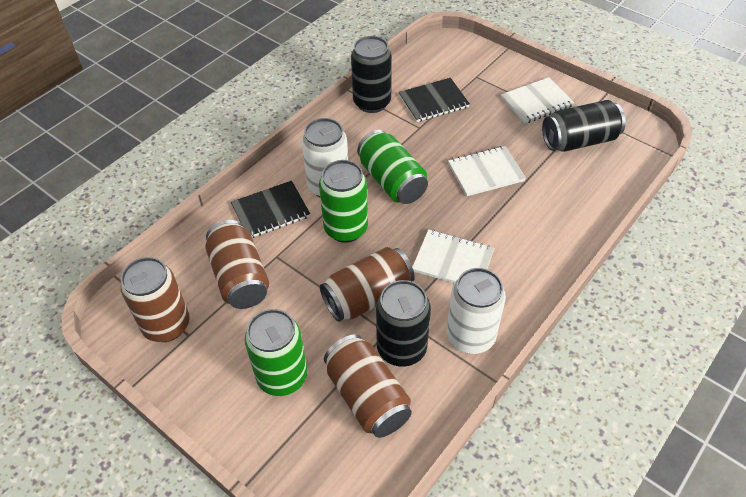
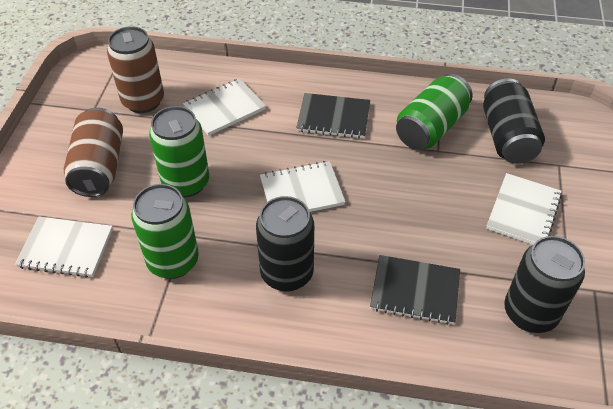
brown can: [121,257,190,342] [205,220,269,309] [320,247,415,322] [324,334,412,438] = 4 -> [64,107,123,197] [107,26,164,113] = 2
white can: [302,118,348,197] [447,268,506,354] = 2 -> none = 0
white notebook: [412,229,494,283] [448,146,526,196] [501,77,575,123] = 3 -> [15,217,113,278] [183,78,266,136] [260,161,345,212] [486,173,562,245] = 4

